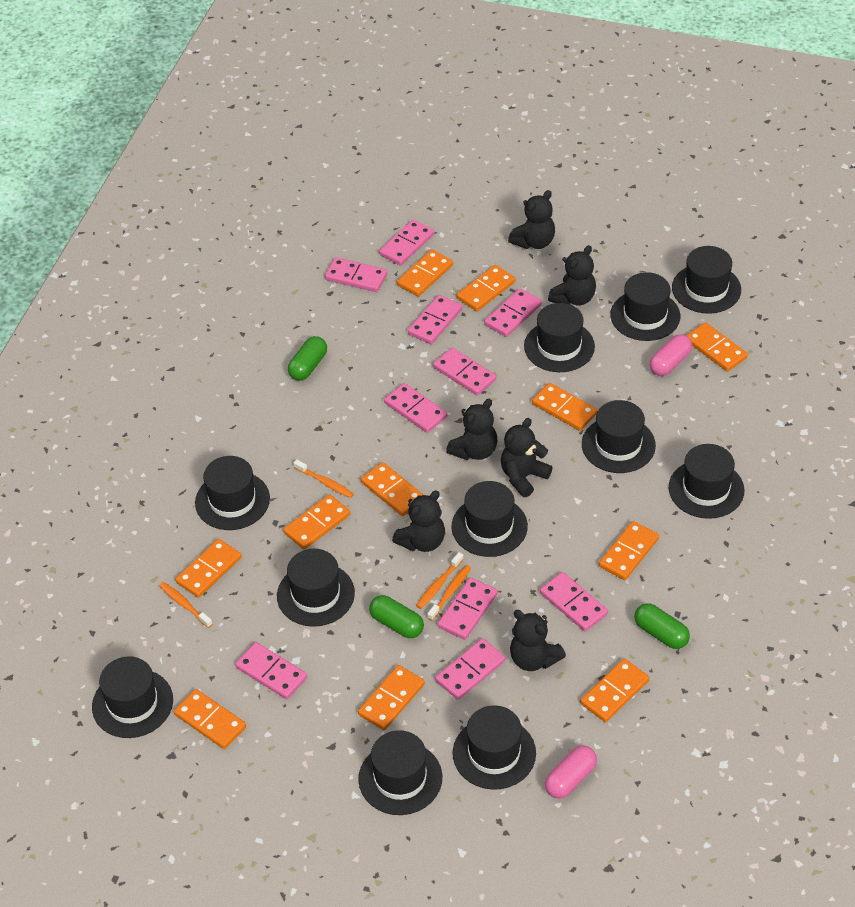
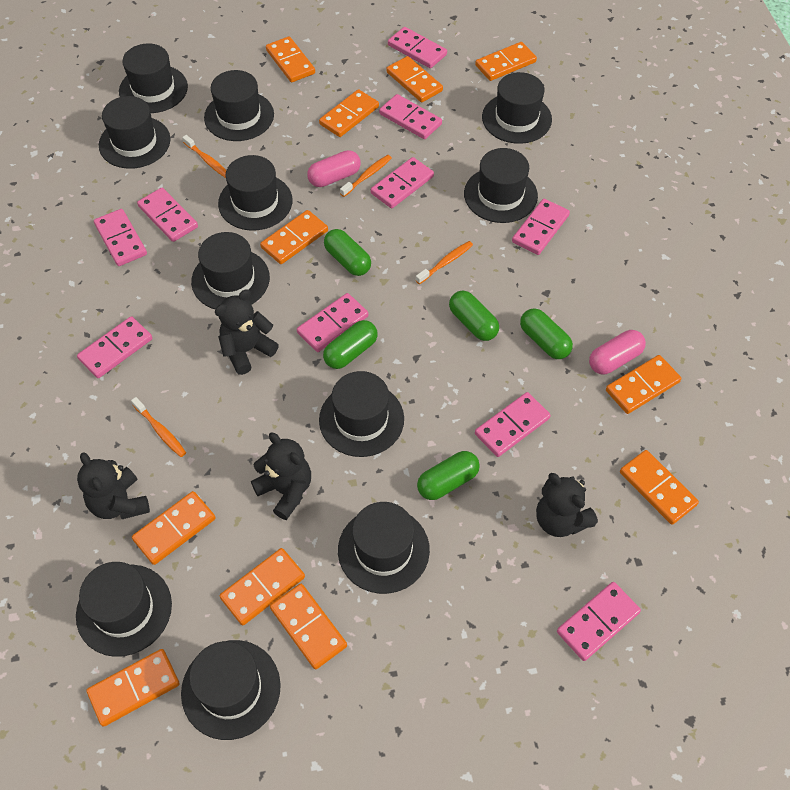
black teddy bear: [392,490,445,552] [446,399,497,460] [501,418,553,497] [508,190,555,249] [510,610,566,671] [548,245,596,306] = 6 -> [77,452,150,519] [215,289,279,375] [251,432,311,520] [536,473,598,537] = 4
green capsule: [288,336,327,381] [369,595,424,638] [634,603,690,649] = 3 -> [323,320,378,369] [324,229,371,276] [417,451,480,500] [449,291,499,341] [520,308,573,359] = 5

